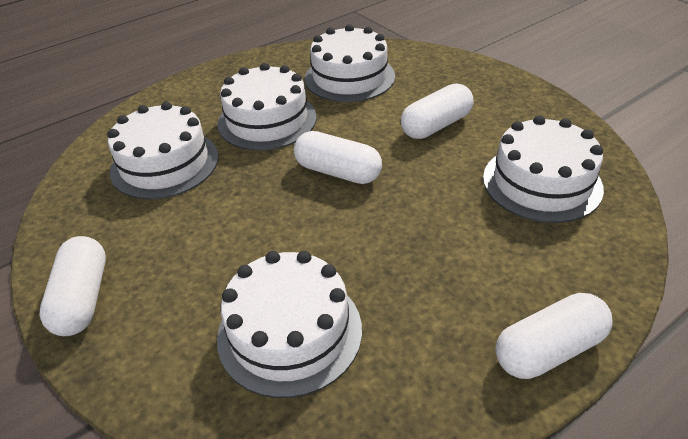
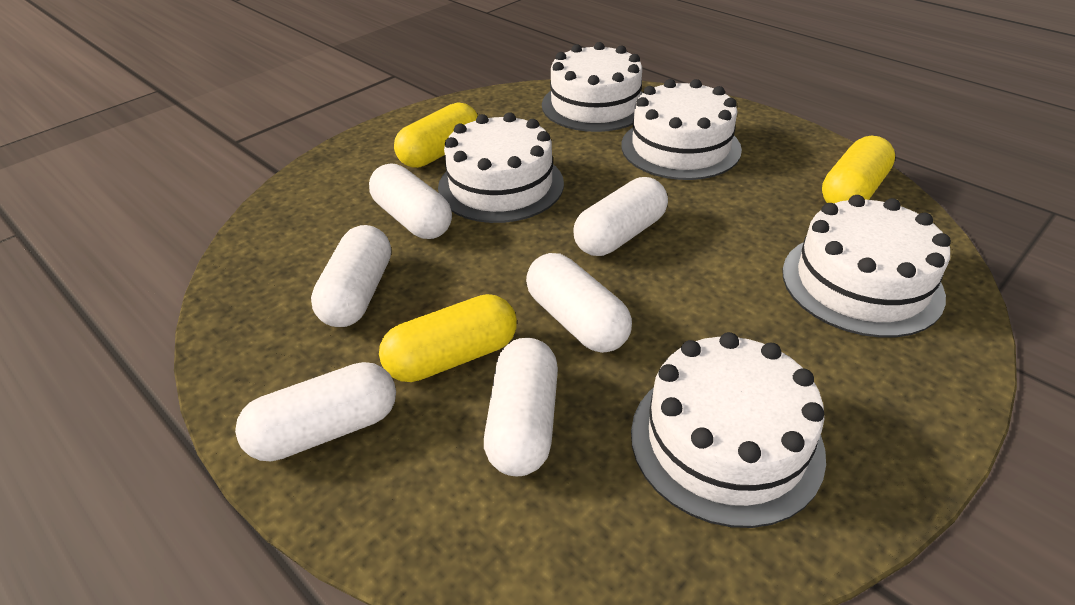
white capsule: [39,236,106,336] [294,131,382,184] [401,84,474,139] [495,293,613,379] = 4 -> [235,362,396,461] [311,225,391,327] [369,164,452,239] [484,338,558,476] [526,253,632,353] [573,177,668,256] = 6
yellow capsule: none = 0 -> [379,294,517,382] [394,102,478,168] [822,136,895,203] = 3

